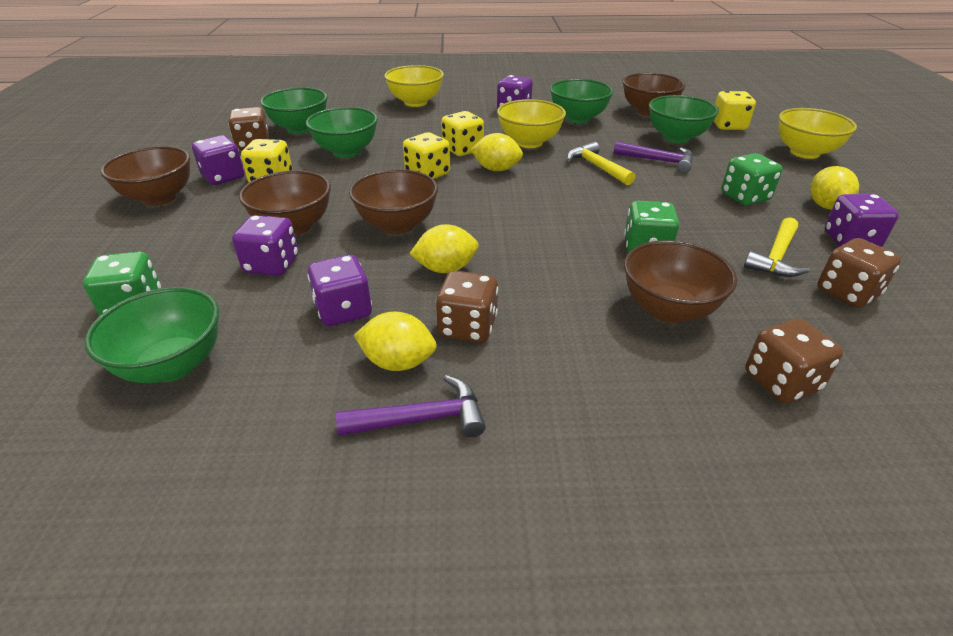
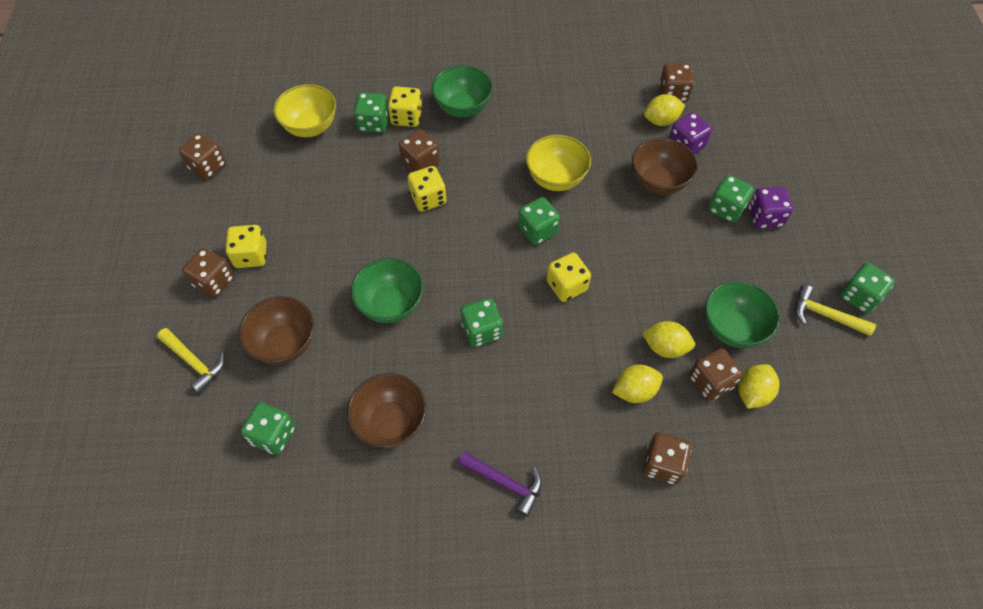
brown bowl: [100,146,190,206] [239,170,331,235] [349,169,438,234] [623,73,686,116] [624,240,737,323] = 5 -> [239,296,314,365] [347,373,426,448] [632,138,698,195] = 3
brown dice: [228,107,269,150] [436,271,498,343] [745,318,843,403] [817,238,901,308] = 4 -> [179,133,226,179] [182,248,234,298] [399,129,439,172] [643,432,691,484] [659,63,694,102] [689,348,743,401] = 6
green bowl: [85,287,219,383] [260,87,328,134] [306,107,378,158] [550,79,614,123] [649,95,719,143] = 5 -> [351,258,423,323] [431,65,493,118] [705,281,780,348] = 3
green dice: [83,252,161,316] [624,201,679,253] [721,153,783,205] = 3 -> [241,402,295,455] [354,93,389,133] [461,298,503,347] [518,197,560,245] [708,175,754,222] [840,263,895,313] = 6
purple dice: [192,135,244,185] [232,215,298,276] [307,255,372,326] [497,75,533,108] [825,194,899,247] = 5 -> [669,112,712,154] [749,186,793,229] = 2
purple hammer: [336,375,486,437] [614,141,693,173] = 2 -> [458,451,542,517] = 1
yellow bowl: [384,65,444,107] [497,99,566,148] [779,108,857,159] = 3 -> [273,84,336,137] [526,135,591,191] = 2

